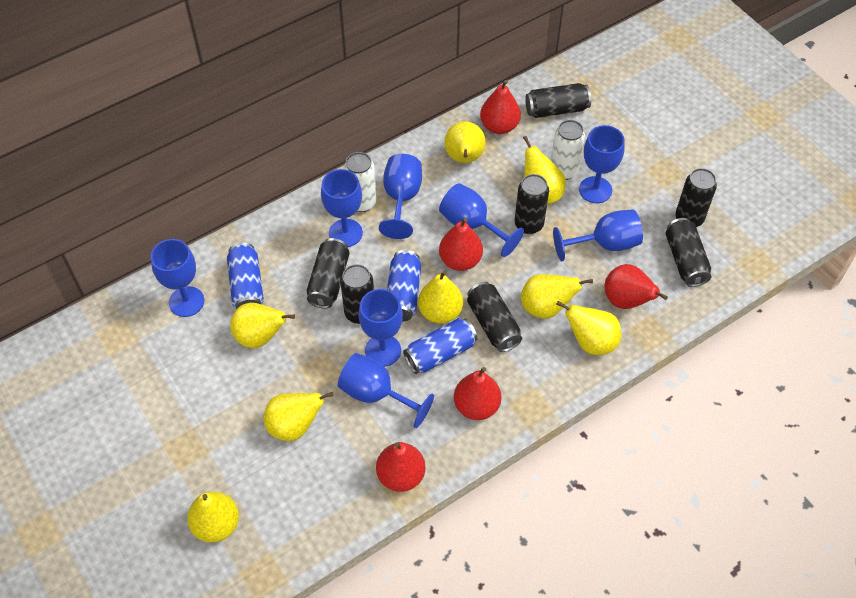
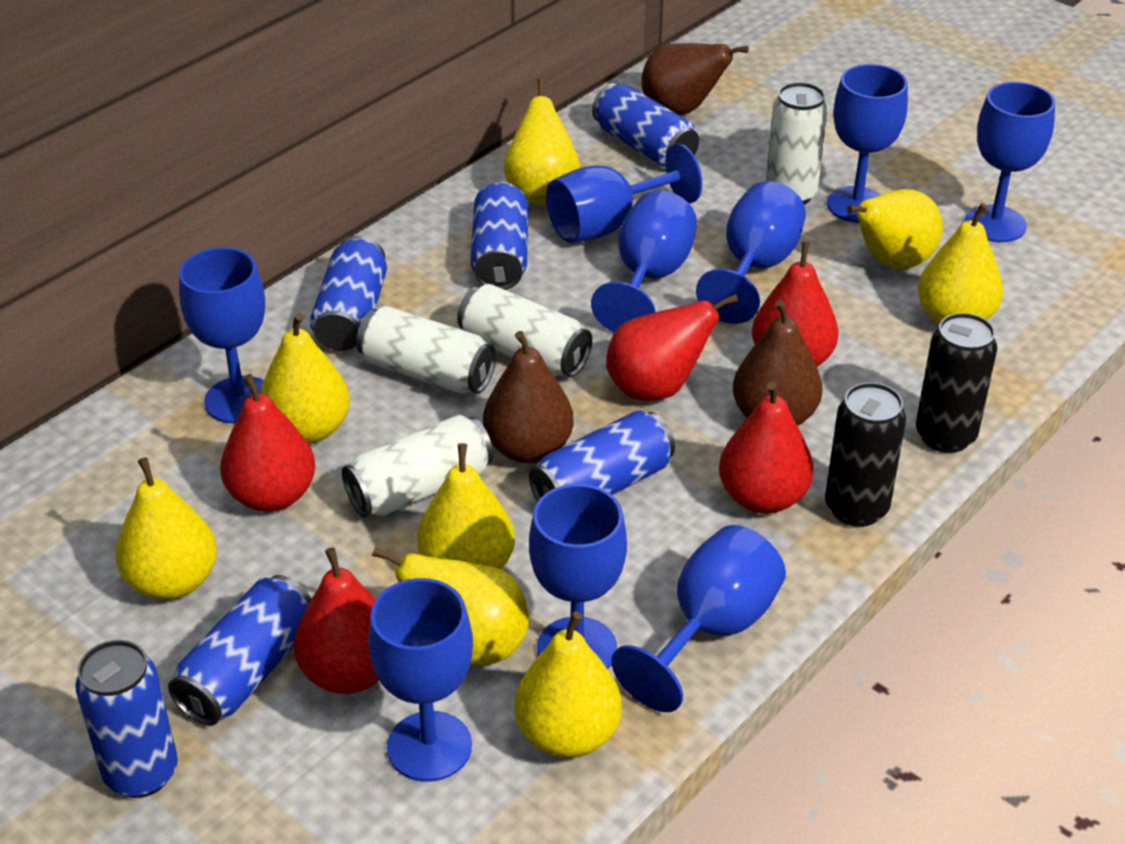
black can: [307,238,350,308] [340,264,374,324] [467,282,522,352] [515,174,549,234] [525,83,591,118] [666,218,711,287] [675,168,717,227] = 7 -> [825,382,906,527] [916,313,997,453] = 2
blue can: [227,243,264,309] [387,250,421,321] [403,318,477,374] = 3 -> [75,640,178,798] [168,575,311,726] [310,236,387,351] [471,182,528,290] [529,410,675,502] [592,83,699,168] = 6
blue goblet: [150,239,204,317] [321,169,363,247] [338,353,434,428] [359,289,403,367] [379,154,422,239] [439,183,524,257] [553,209,643,261] [579,125,625,203] = 8 -> [179,247,265,424] [368,578,473,782] [529,484,627,669] [546,144,702,243] [591,190,697,333] [611,525,786,712] [696,181,806,324] [827,64,908,223] [964,82,1055,242] = 9
brown pear: none = 0 -> [483,331,574,463] [641,43,749,115] [733,300,822,426] = 3
white can: [344,152,376,212] [551,120,585,180] = 2 -> [342,415,493,518] [356,306,496,394] [457,284,592,377] [766,82,828,205] = 4

